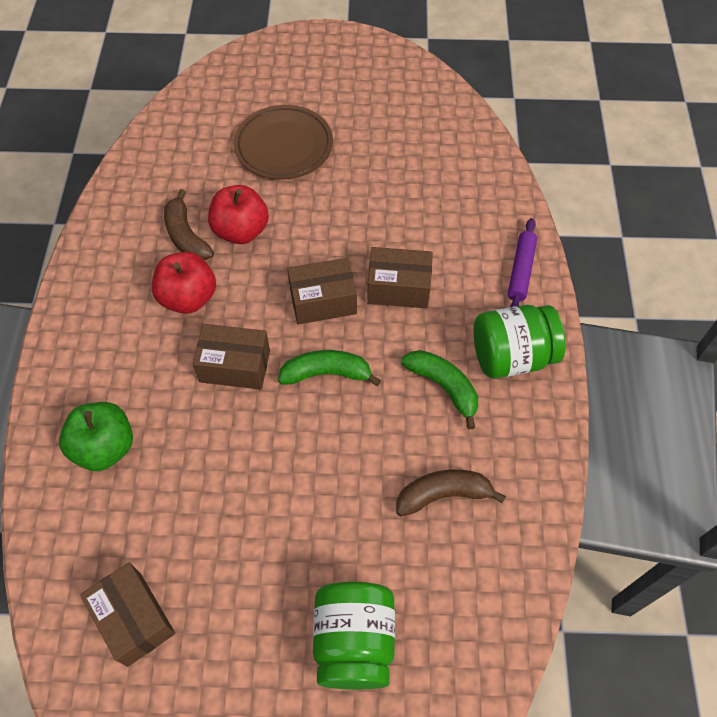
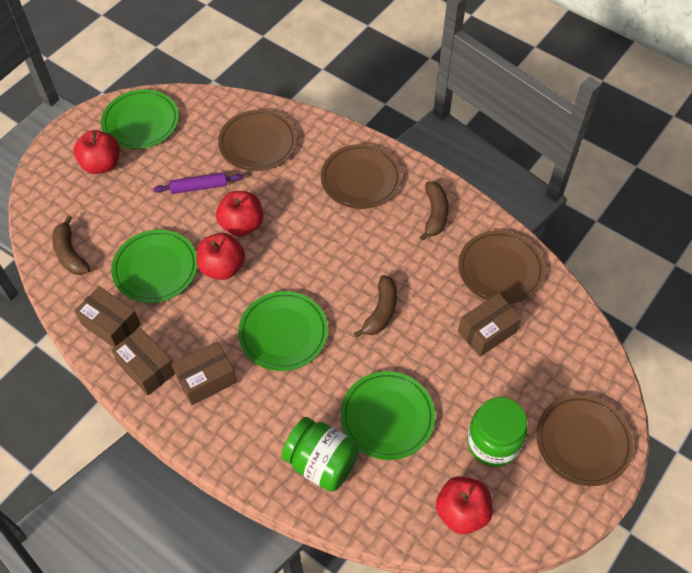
brown banana: [164,189,214,260] [396,469,506,517] = 2 -> [52,215,90,275] [354,275,397,338] [420,182,449,241] = 3
brown plate: [234,105,333,180] = 1 -> [218,110,297,171] [321,144,401,209] [458,231,545,304] [536,395,634,486] = 4
green apple: [59,402,133,471] = 1 -> none = 0
green banana: [278,350,381,386] [401,350,478,429] = 2 -> none = 0
green plate: none = 0 -> [101,90,179,149] [111,230,198,303] [238,291,328,371] [341,371,435,460] = 4
red apple: [152,252,216,314] [208,185,269,244] = 2 -> [74,130,120,174] [197,233,245,280] [216,191,263,236] [436,476,493,534] = 4

